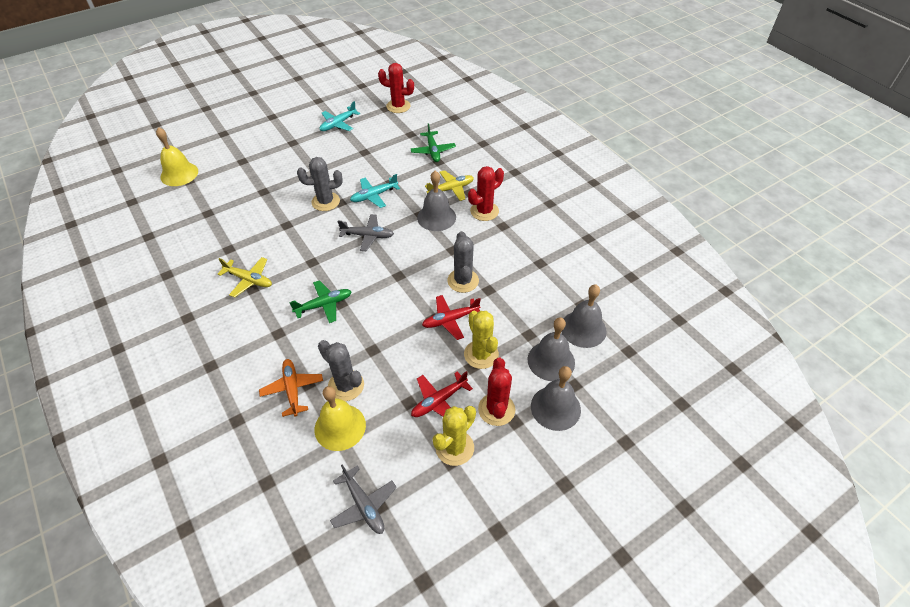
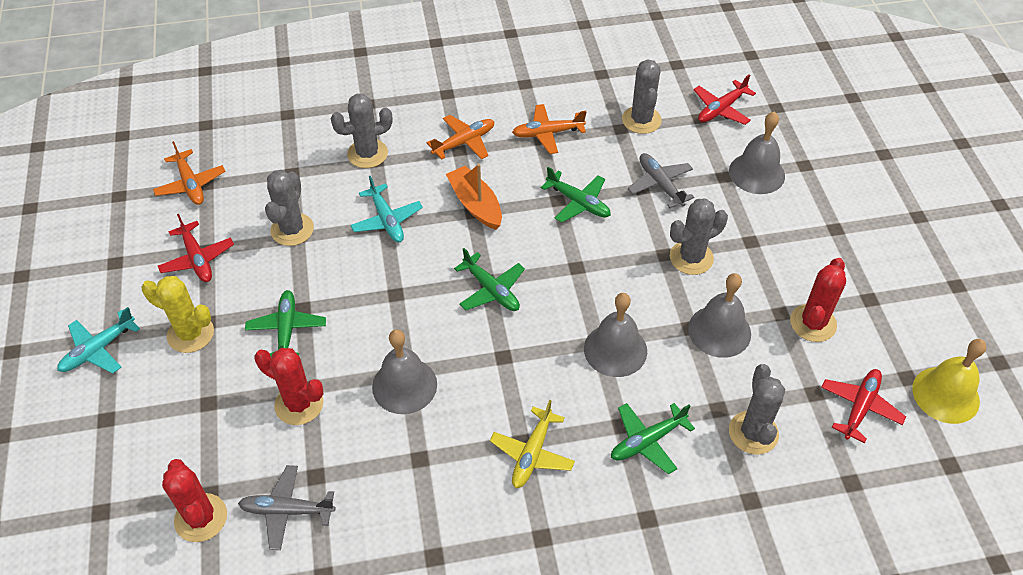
green plane: [289,280,352,323] [411,123,456,162] = 2 -> [245,290,326,358] [454,248,525,311] [541,167,611,223] [611,403,695,474] = 4
grey cactus: [297,157,343,211] [318,340,364,401] [447,231,479,293] = 3 -> [265,170,314,246] [331,94,393,168] [622,59,662,134] [670,198,728,275] [729,364,785,455] = 5
orange boat: none = 0 -> [446,164,502,230] = 1
orange plane: [259,359,323,417] = 1 -> [153,141,225,205] [426,115,494,160] [512,104,586,154] = 3
red plane: [411,371,473,417] [422,295,481,340] = 2 -> [158,214,234,282] [694,74,756,125] [821,369,906,443] = 3
yellow bell: [156,127,198,186] [315,386,366,451] = 2 -> [912,339,986,424] = 1
yellow cactus: [433,406,476,466] [464,311,499,369] = 2 -> [142,276,214,353] = 1
yellow plane: [217,257,272,297] [425,170,474,201] = 2 -> [490,400,575,488] = 1

